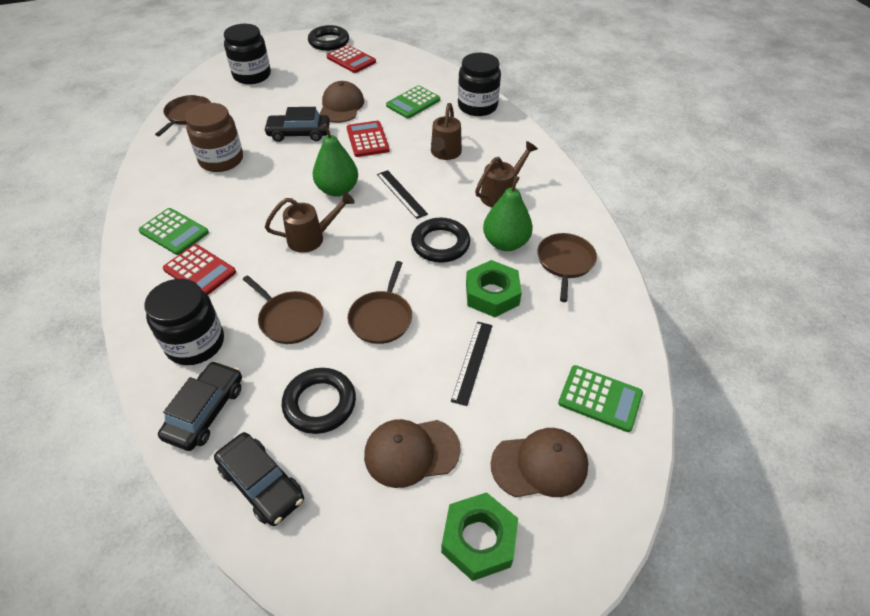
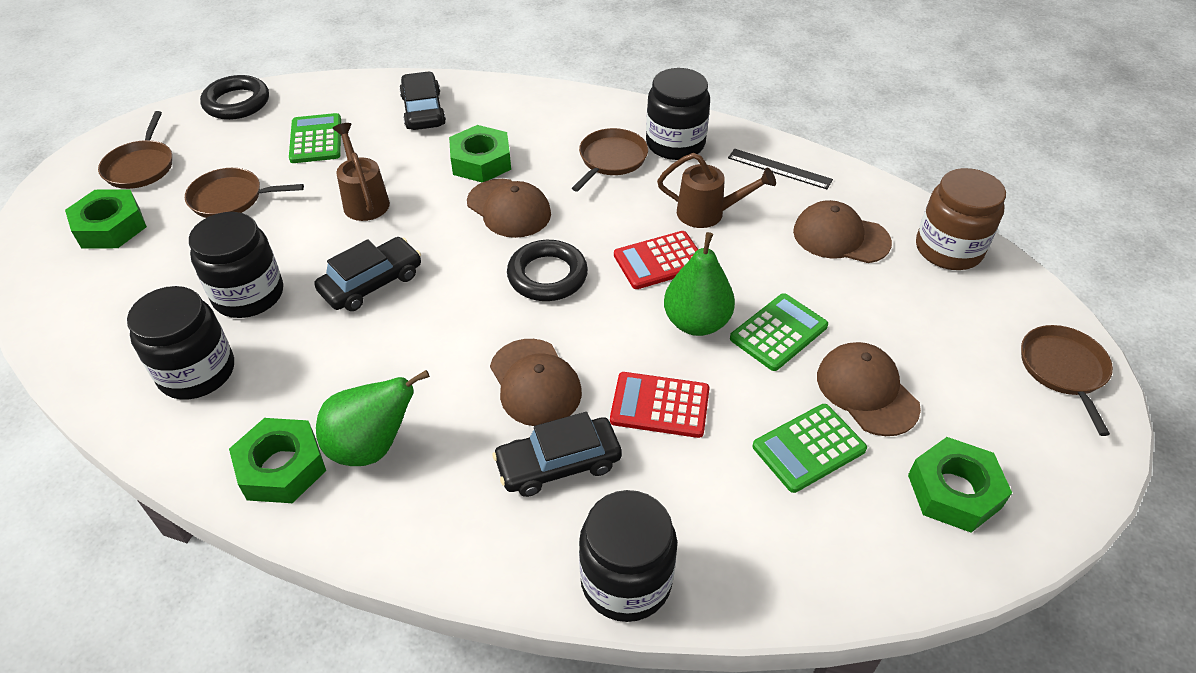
black jar: [145,279,224,365] [224,24,271,84] [458,53,501,116] = 3 -> [127,286,234,399] [189,212,283,318] [579,490,677,622] [646,68,710,160] = 4
black ring: [282,368,356,434] [308,25,349,51] [411,217,470,263] = 3 -> [200,75,269,120] [507,240,588,301] = 2
black ruler: [377,170,428,219] [451,322,493,406] = 2 -> [728,149,833,189] = 1
brown cap: [320,81,364,123] [364,419,461,488] [491,428,588,497] = 3 -> [467,179,551,238] [490,339,582,426] [793,200,892,263] [817,342,921,436] = 4
brown watering can: [265,191,355,253] [431,103,462,160] [475,141,538,208] = 3 -> [332,123,390,221] [657,153,776,228] = 2
green nut: [441,492,518,581] [466,260,522,317] = 2 -> [65,189,147,249] [229,418,326,503] [449,125,511,182] [908,437,1012,533] = 4
red calculator: [163,244,236,295] [327,45,376,73] [347,121,390,157] = 3 -> [610,372,709,438] [614,231,698,289] = 2

